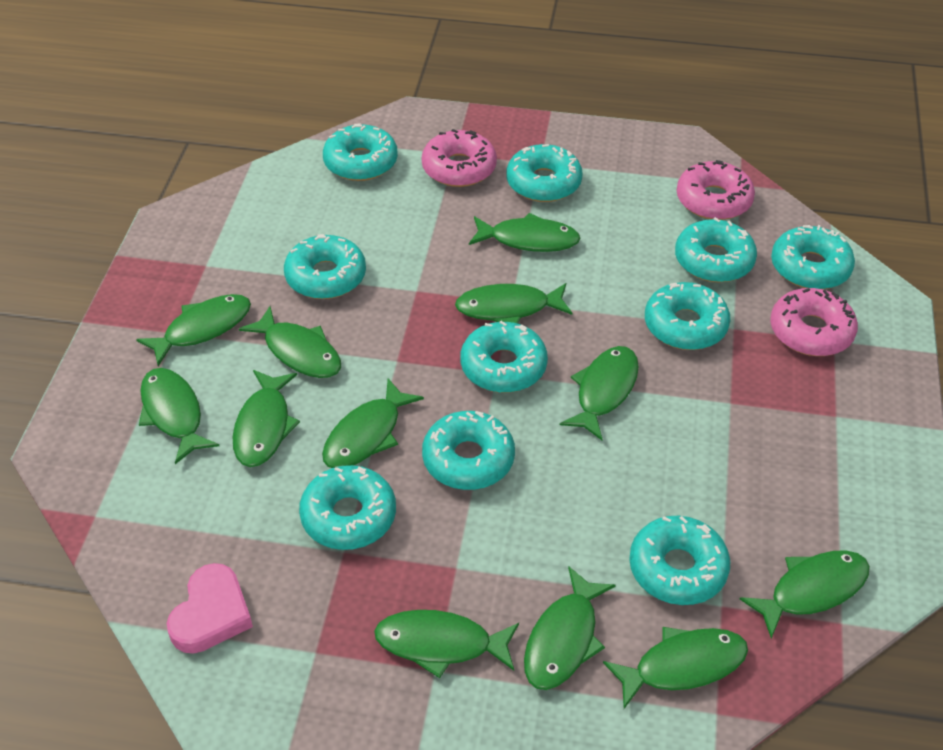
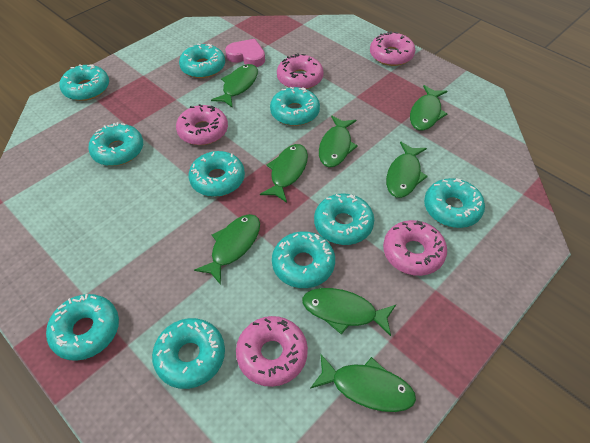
green fish: [136,294,251,366] [139,368,219,464] [233,370,300,467] [239,306,341,378] [322,378,424,468] [374,610,519,678] [455,283,572,323] [469,213,581,252] [524,566,616,690] [560,346,639,440] [603,627,748,709] [740,550,870,639] = 12 -> [194,214,260,285] [211,64,258,108] [260,144,308,203] [302,288,396,336] [310,354,416,412] [319,116,358,167] [386,142,428,198] [410,85,447,131] = 8
pink donut: [422,129,497,187] [676,160,755,220] [770,288,858,356] = 3 -> [176,104,228,145] [236,316,308,387] [277,53,324,89] [370,31,415,66] [383,220,447,276] = 5

